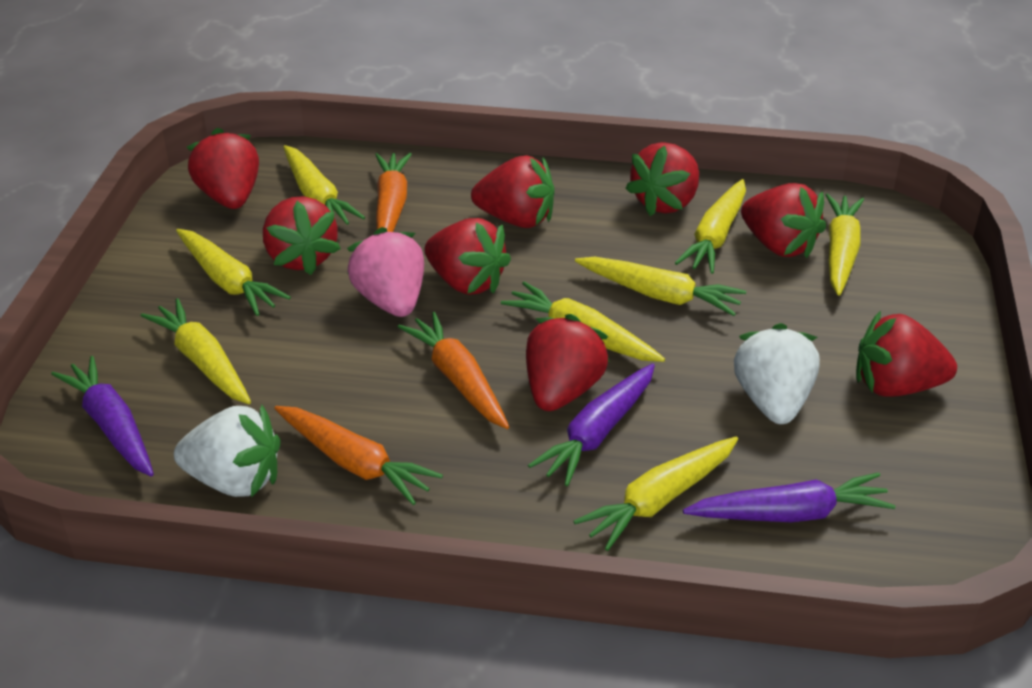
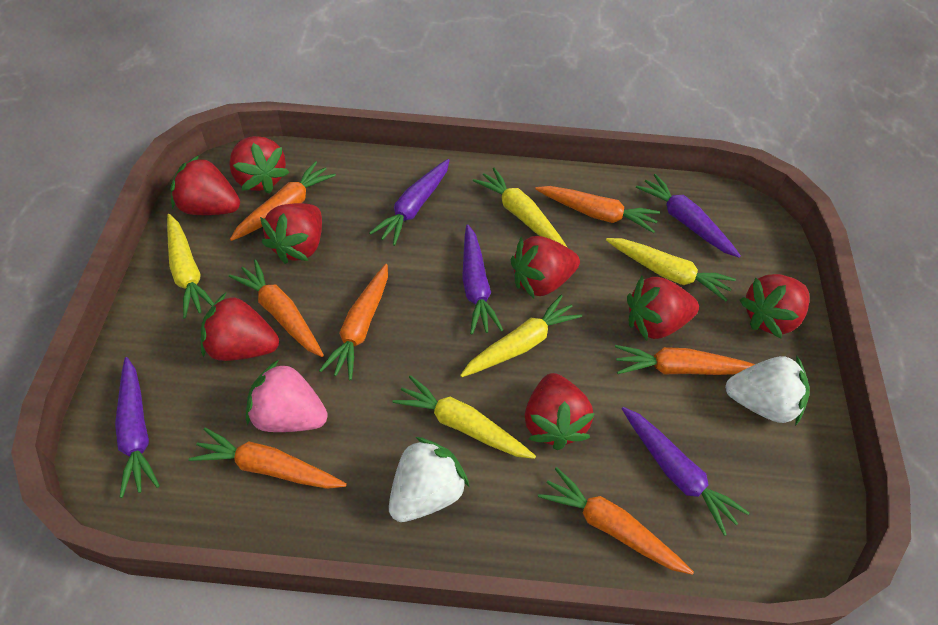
orange carrot: [274,406,443,505] [375,153,412,232] [398,312,509,429] = 3 -> [189,428,347,489] [229,259,324,357] [230,161,336,241] [319,264,388,380] [535,186,660,233] [538,467,694,575] [615,345,755,375] = 7
purple carrot: [51,356,154,476] [528,363,655,486] [683,472,896,522] = 3 -> [115,357,160,498] [369,159,450,246] [462,224,503,335] [622,407,750,536] [636,174,741,257] = 5
yellow carrot: [141,298,251,404] [176,229,291,316] [283,145,365,225] [501,282,665,362] [573,437,738,551] [575,257,746,316] [675,179,746,274] [826,194,864,296] = 8 -> [167,214,214,319] [392,375,536,459] [460,295,582,377] [473,167,568,248] [606,238,736,302] = 5

